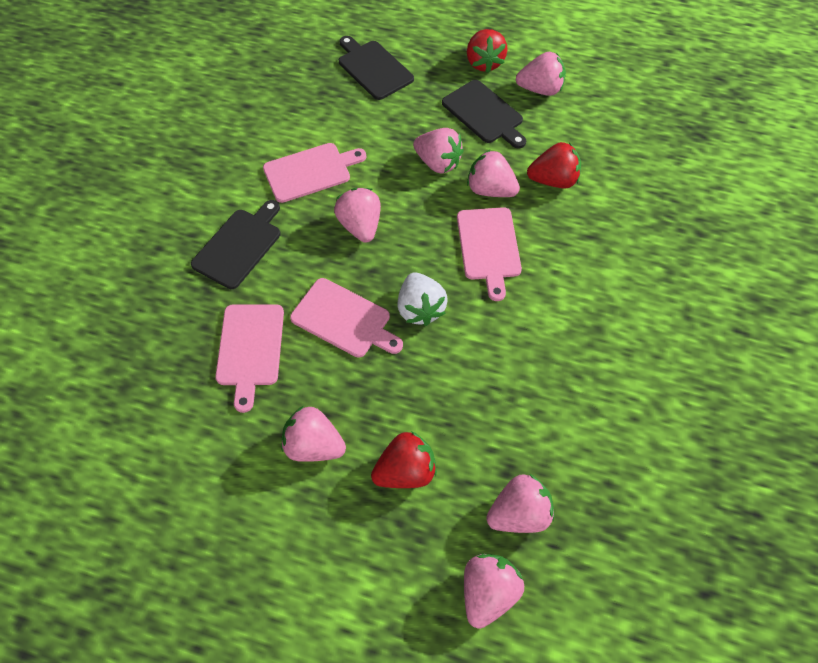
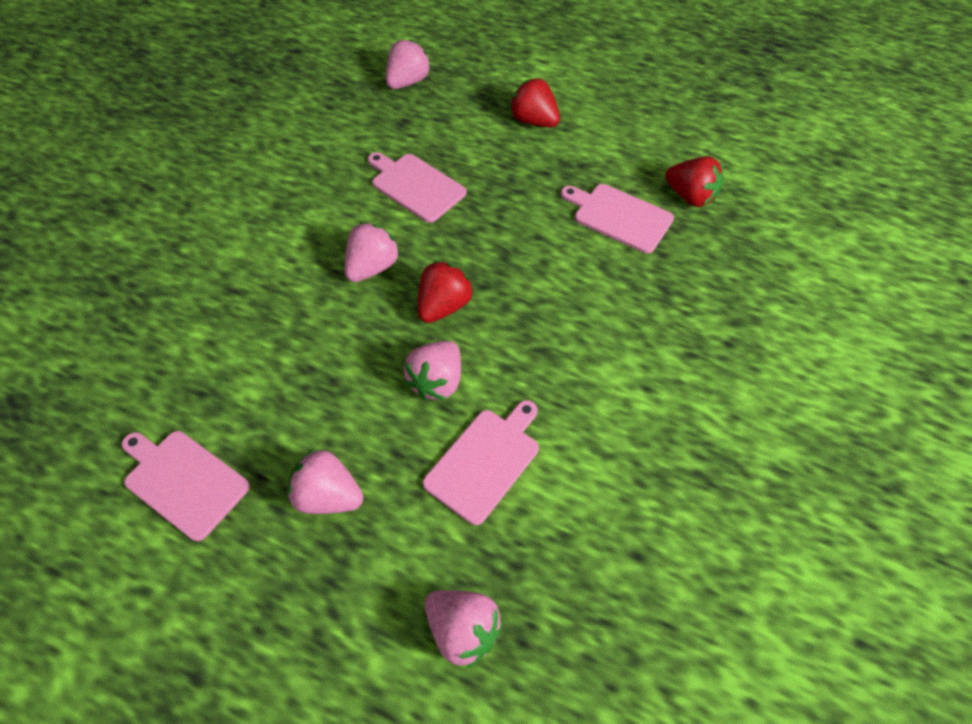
black cutting board: [191,200,281,289] [339,36,414,100] [442,80,526,149] = 3 -> none = 0
pink strawberry: [281,406,346,462] [334,188,381,243] [413,128,464,173] [464,554,524,629] [467,149,520,197] [486,474,554,533] [516,52,566,96] = 7 -> [288,448,363,514] [345,222,400,282] [386,39,431,89] [404,341,461,400] [425,590,503,669] = 5
white strawberry: [397,272,448,326] = 1 -> none = 0

